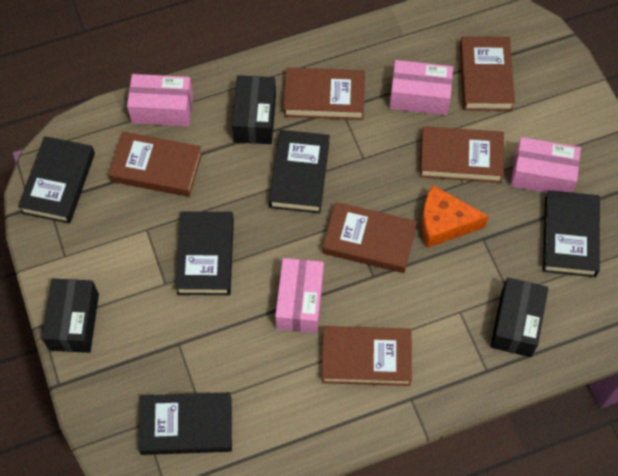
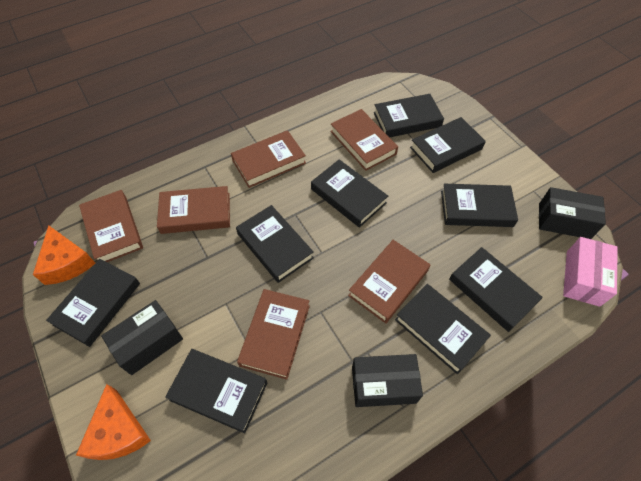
black book: [18,136,95,224] [138,392,232,455] [175,211,234,295] [269,130,330,213] [543,190,600,277] = 5 -> [46,259,140,347] [165,349,267,433] [236,205,314,283] [311,159,388,228] [374,94,444,137] [395,284,491,374] [410,117,486,173] [441,184,518,227] [449,247,543,332] = 9
orange cheese: [422,185,489,248] = 1 -> [33,225,95,285] [76,384,151,460] = 2
pink box: [127,74,193,126] [275,258,324,333] [389,60,453,115] [511,137,581,193] = 4 -> [563,237,618,307] = 1

